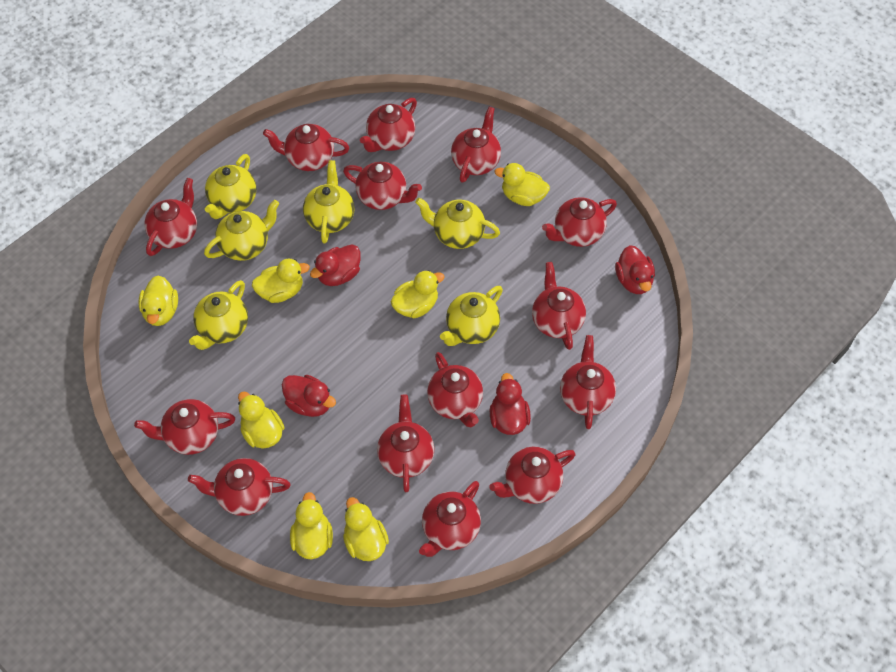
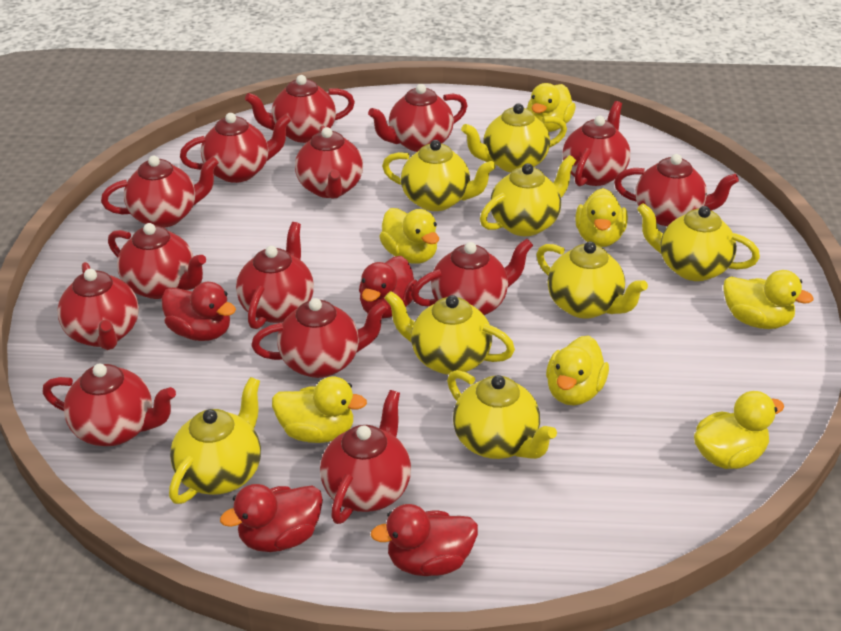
yellow teapot: [189,280,248,350] [204,200,279,261] [205,154,257,219] [303,160,354,243] [415,198,500,249] [440,286,503,346] = 6 -> [169,377,261,504] [382,140,496,211] [384,291,515,375] [447,370,557,459] [461,103,567,173] [480,155,576,236] [536,241,648,319] [637,203,760,281] = 8

